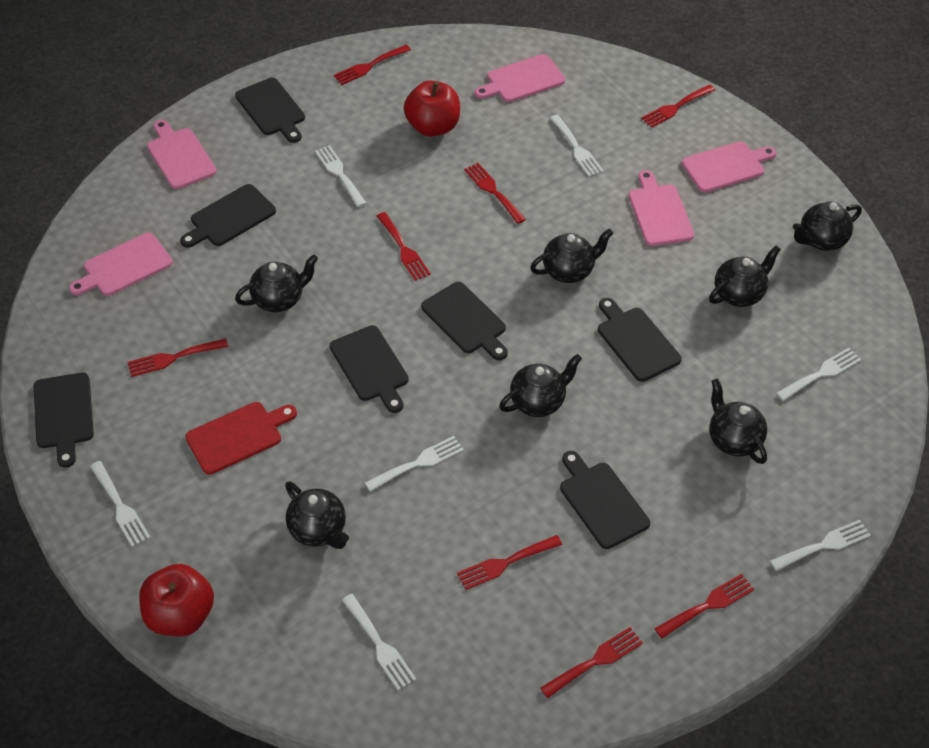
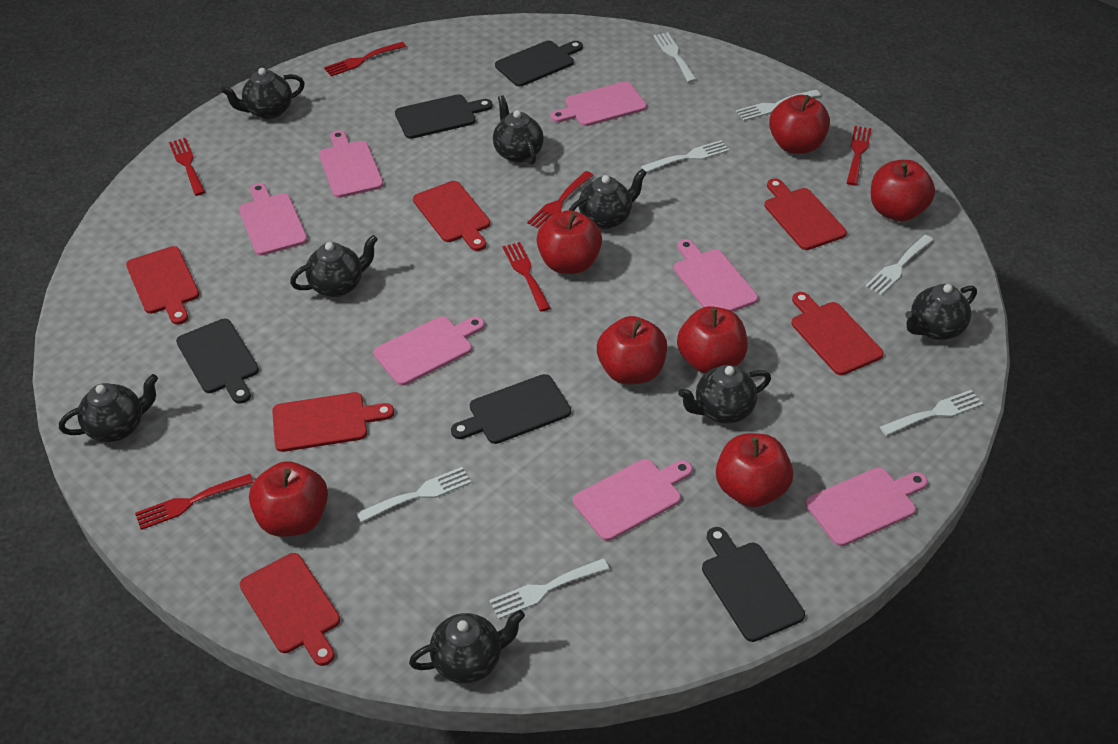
black cutting board: [34,372,94,468] [180,184,276,248] [235,78,305,143] [330,325,409,413] [421,282,508,360] [560,451,650,549] [598,298,682,382] = 7 -> [176,319,259,404] [395,94,493,139] [451,374,571,444] [495,41,583,86] [702,527,805,642] = 5
black teapot: [235,254,318,312] [285,481,349,549] [499,354,582,417] [530,229,613,283] [709,245,781,307] [709,379,767,464] [793,201,862,251] = 7 -> [59,374,158,442] [221,68,305,119] [290,235,378,297] [409,610,525,684] [493,95,544,165] [569,169,647,229] [678,365,771,424] [905,284,977,340] = 8
pink cutting board: [69,233,172,296] [147,120,217,189] [475,54,565,102] [629,170,694,246] [682,141,777,192] = 5 -> [239,183,307,256] [319,130,383,198] [373,316,484,386] [550,81,647,126] [573,459,692,541] [674,239,758,312] [805,467,928,546] = 7
red apple: [139,564,214,636] [404,80,460,137] = 2 -> [249,461,328,537] [536,210,602,274] [597,316,667,385] [677,306,748,374] [716,433,793,507] [769,95,830,154] [871,160,935,222] = 7
red cutting board: [185,402,297,475] = 1 -> [126,246,199,325] [240,553,340,666] [272,392,394,452] [413,181,490,251] [765,178,847,250] [792,292,884,375] = 6
red fork: [127,339,228,377] [333,45,411,85] [377,212,431,281] [457,535,562,590] [464,163,526,224] [540,627,643,698] [641,85,715,128] [654,574,754,638] = 8 -> [135,474,254,530] [169,138,205,196] [324,42,406,76] [503,242,551,312] [527,171,594,228] [847,126,872,185] = 6

